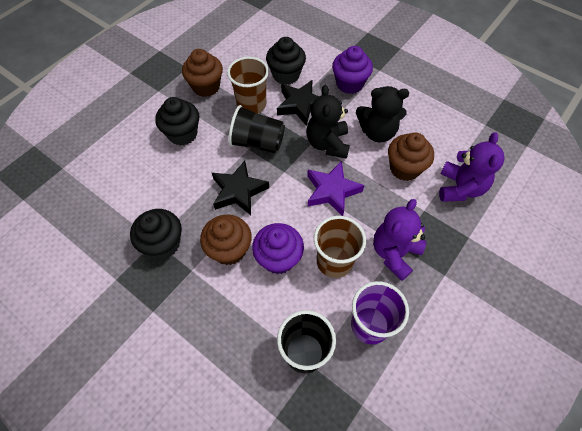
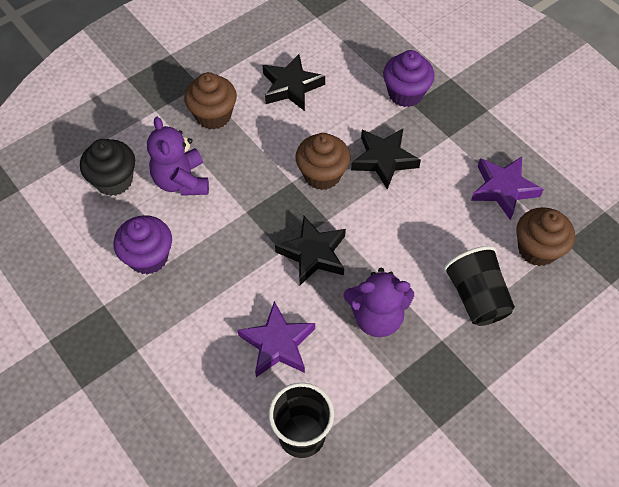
black cupcake: [130,209,182,259] [155,97,199,145] [266,37,306,85] = 3 -> [80,139,135,196] = 1
black star: [212,161,269,215] [277,80,319,126] = 2 -> [263,54,325,111] [275,216,346,285] [351,129,421,190] = 3
black teddy bear: [306,85,350,159] [356,86,409,142] = 2 -> none = 0
brown cup: [227,57,269,113] [314,216,366,278] = 2 -> none = 0
purple cup: [351,281,409,344] = 1 -> none = 0
purple star: [307,161,364,216] = 1 -> [238,301,315,377] [471,157,544,220] = 2

